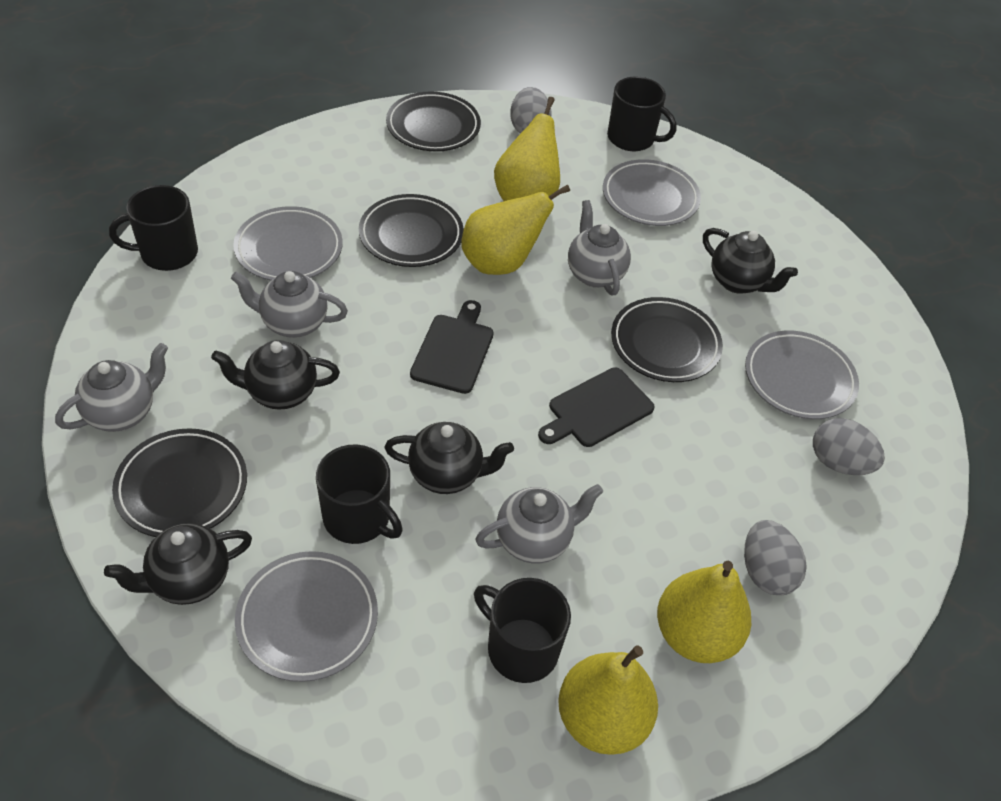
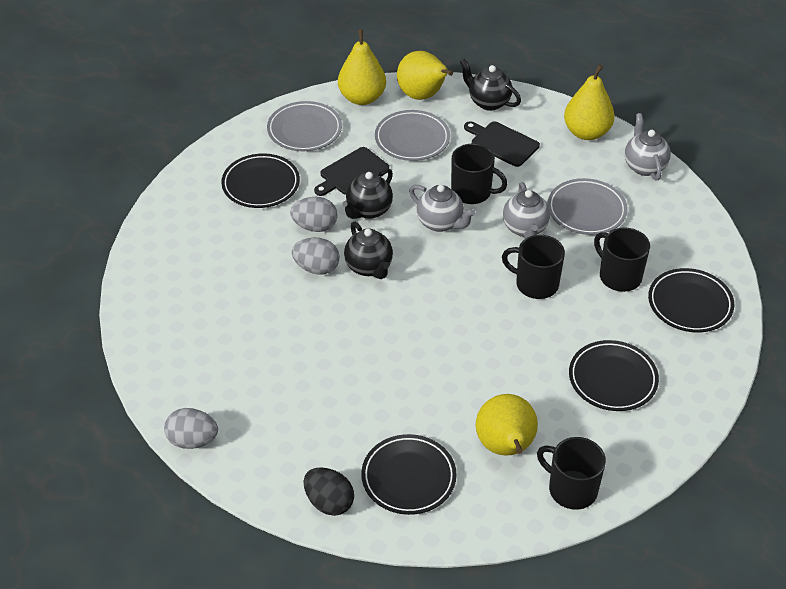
black egg: none = 0 -> [304,467,354,516] = 1
black teapot: [104,523,252,605] [211,340,340,410] [384,422,514,494] [703,228,798,294] = 4 -> [342,168,393,219] [344,222,393,279] [460,59,521,111] = 3
grey plate: [233,206,343,281] [235,551,378,682] [603,159,701,226] [745,331,859,419] = 4 -> [267,101,342,151] [375,110,450,161] [548,178,627,235] = 3
grey teapot: [55,343,168,432] [231,271,348,338] [475,484,603,563] [568,200,631,295] = 4 -> [409,185,475,232] [503,182,550,238] [625,113,671,181] = 3

